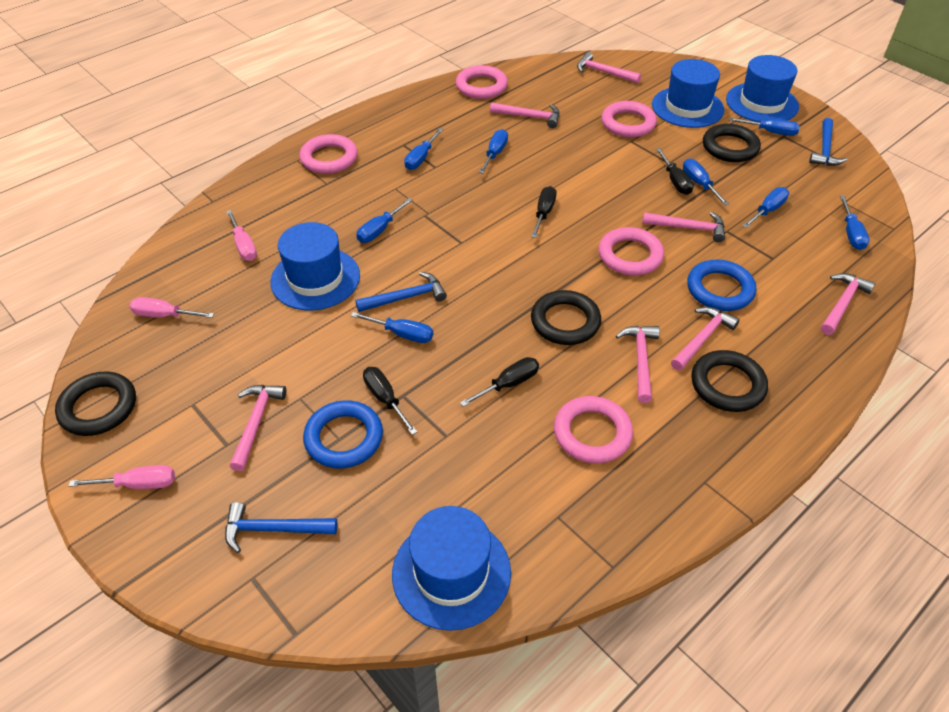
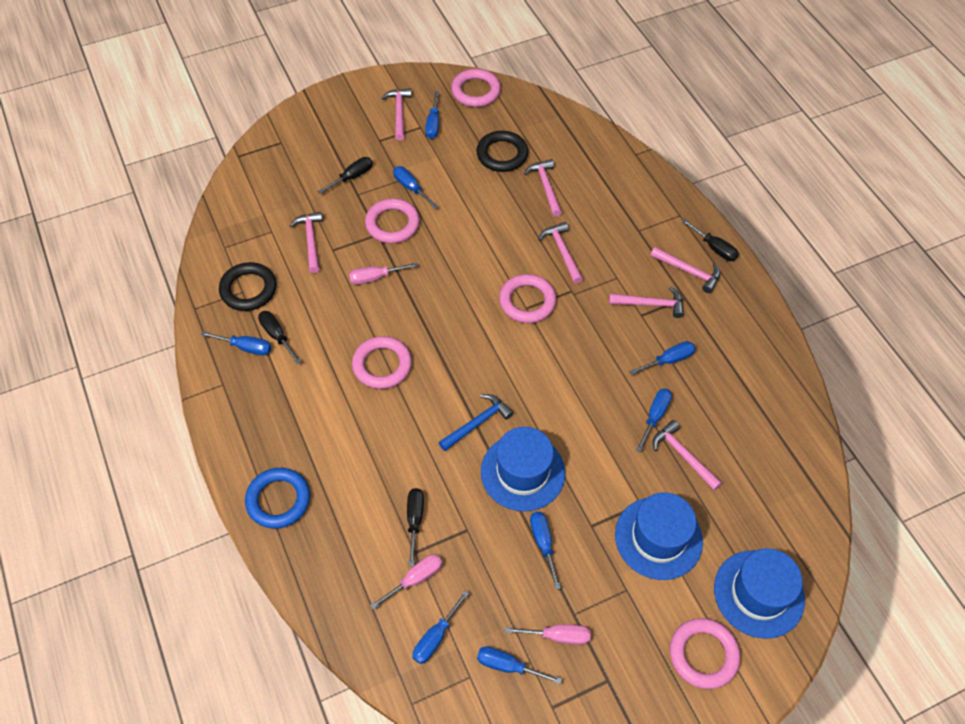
black ring: [55,371,136,436] [531,290,601,345] [691,350,768,412] [703,124,761,162] = 4 -> [219,262,277,311] [476,131,528,172] = 2
blue hammer: [225,502,338,553] [355,272,447,312] [809,118,847,166] = 3 -> [439,394,514,451] = 1
blue hat: [270,222,360,311] [392,506,511,631] [652,59,724,128] [726,55,799,122] = 4 -> [481,427,565,512] [615,493,703,580] [714,548,805,639] = 3
blue ring: [303,400,383,468] [687,260,756,311] = 2 -> [245,468,310,529] = 1

